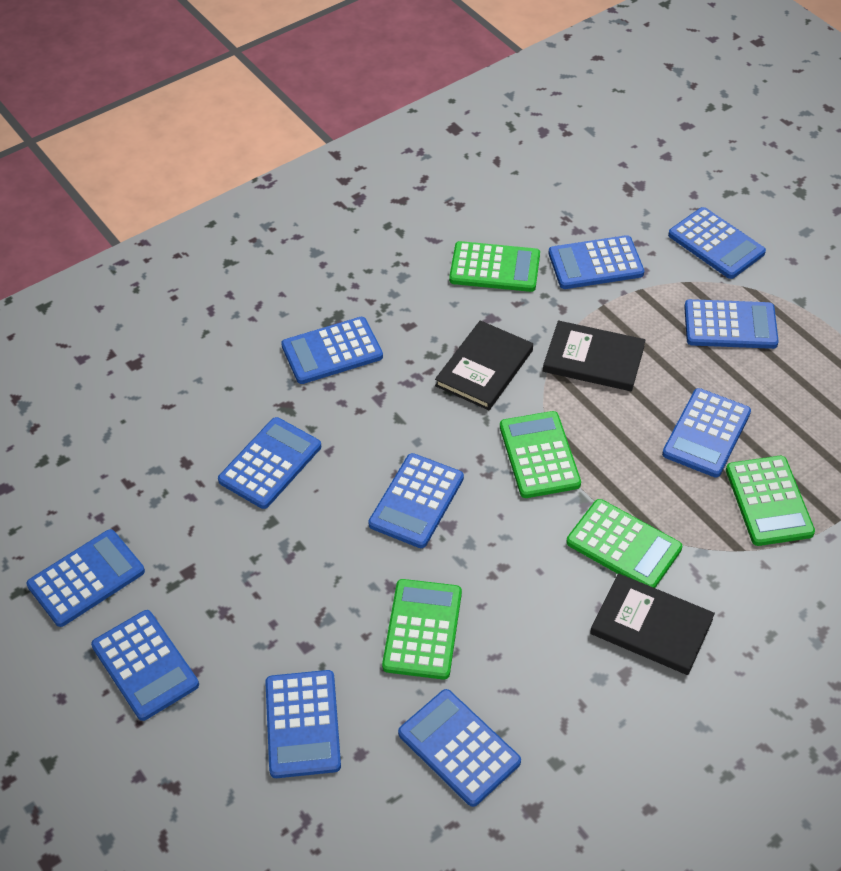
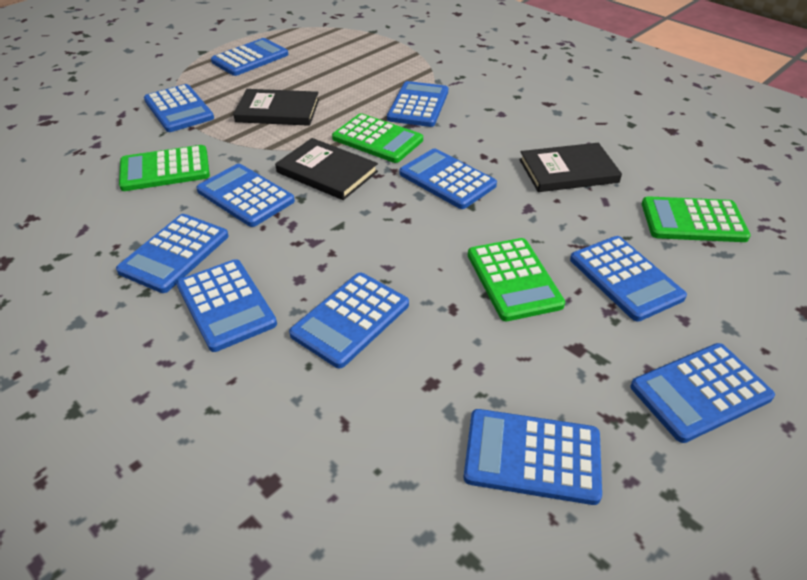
green calculator: [382,579,462,680] [449,241,540,292] [500,411,581,498] [566,499,682,588] [726,456,815,546] = 5 -> [119,145,210,191] [332,113,423,163] [468,238,565,321] [642,196,751,242] = 4

